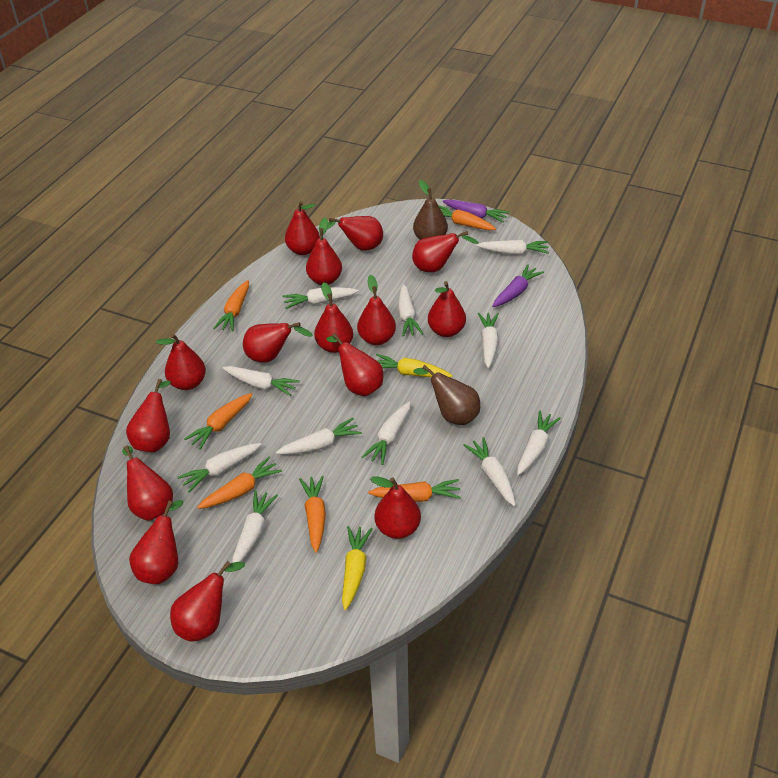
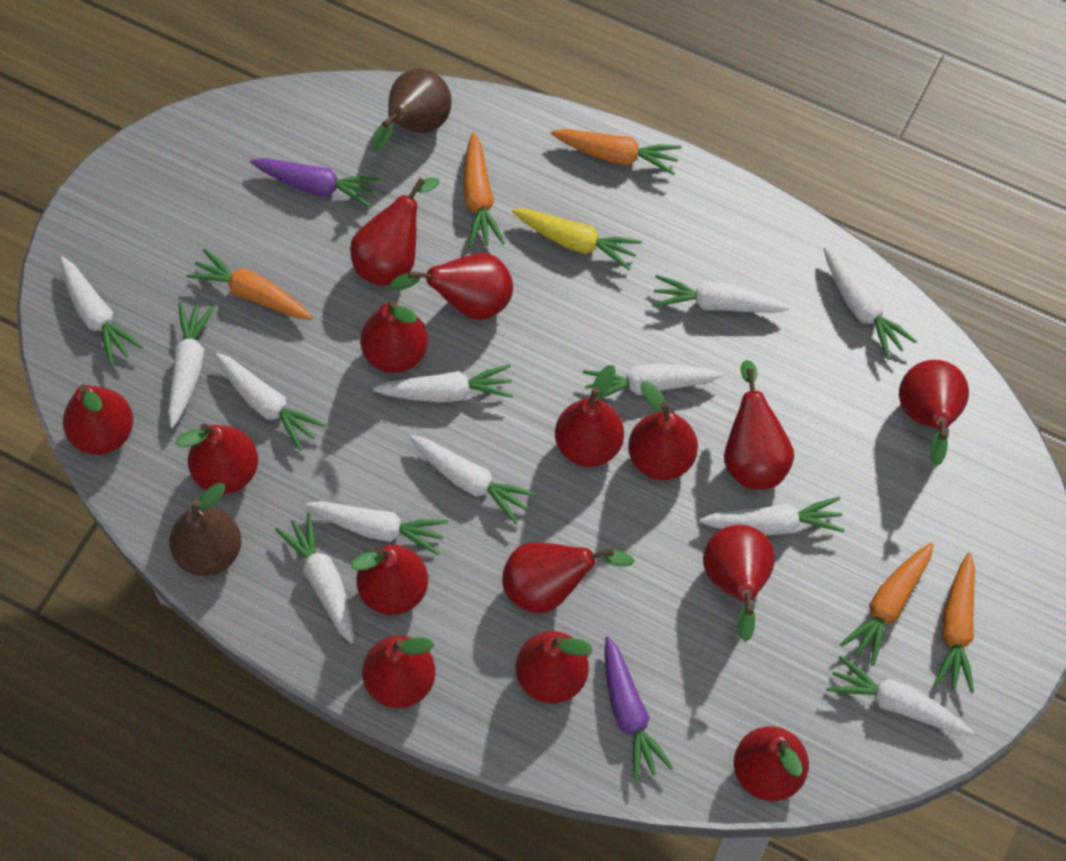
orange carrot: [184,393,253,450] [197,457,282,509] [213,280,249,331] [299,476,326,553] [368,479,461,502] [438,205,496,230] = 6 -> [186,249,312,320] [463,132,505,248] [551,129,682,175] [840,542,934,666] [934,553,975,693] = 5
white carrot: [178,443,262,492] [222,366,300,396] [232,490,278,563] [276,418,362,455] [283,287,359,309] [362,401,411,465] [398,284,423,337] [463,437,515,506] [476,240,549,255] [478,313,499,368] [517,411,561,475] = 11 -> [60,256,143,366] [168,302,215,428] [215,353,326,451] [275,512,354,644] [305,501,448,555] [373,364,513,403] [409,435,536,524] [583,364,723,399] [652,275,789,313] [699,497,845,535] [824,247,917,359] [827,656,974,735] = 12
yellow carrot: [342,526,373,610] [376,354,453,377] = 2 -> [512,209,642,270] = 1

